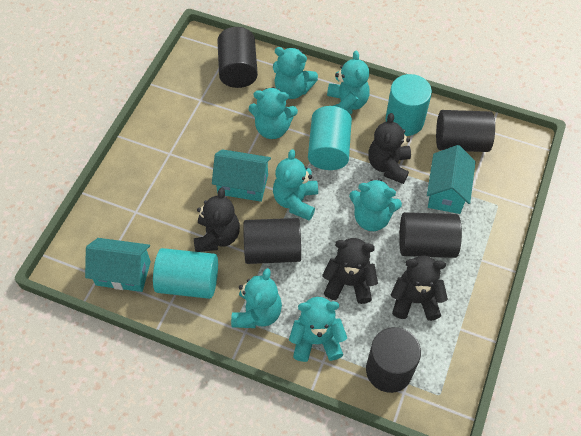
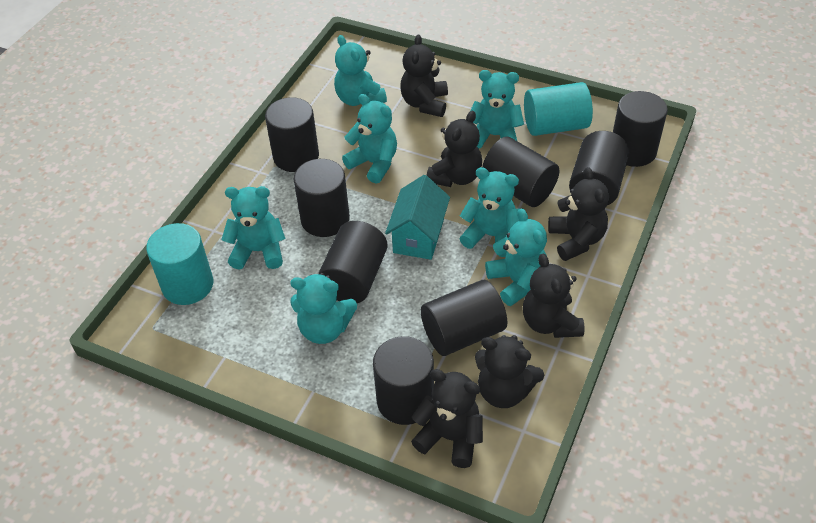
black cylinder: [217,27,258,88] [243,218,301,264] [366,327,421,393] [399,212,462,258] [436,110,495,152] = 5 -> [265,97,319,172] [293,159,350,237] [318,221,388,303] [373,336,434,425] [421,280,507,356] [482,137,559,207] [569,131,629,205] [613,91,668,167] = 8
black teddy bear: [194,187,240,252] [322,238,378,304] [368,113,411,184] [391,256,448,321] = 4 -> [400,34,448,117] [411,369,483,468] [427,111,482,187] [475,335,544,408] [523,254,584,338] [548,167,609,261] = 6
turquoise cylinder: [153,248,218,299] [308,106,352,170] [385,74,432,136] = 3 -> [146,223,213,305] [524,82,593,136] = 2
turquoise house: [85,238,151,292] [212,149,271,202] [427,145,476,214] = 3 -> [385,175,450,260] = 1

